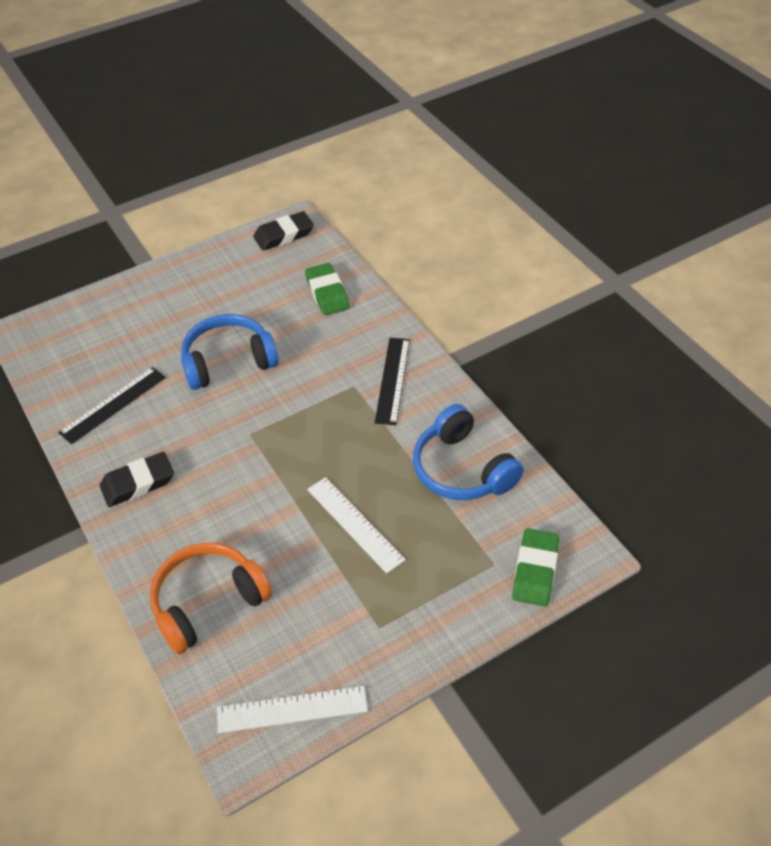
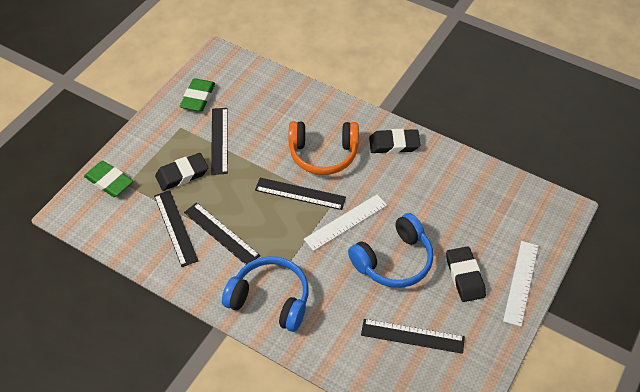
black eraser: [100,452,174,507] [253,211,314,251] = 2 -> [155,153,208,191] [369,129,421,154] [446,246,486,302] = 3
black ruler: [58,367,166,444] [375,338,410,425] = 2 -> [154,190,198,267] [184,202,260,265] [211,108,228,175] [255,178,346,210] [361,319,465,354] = 5

